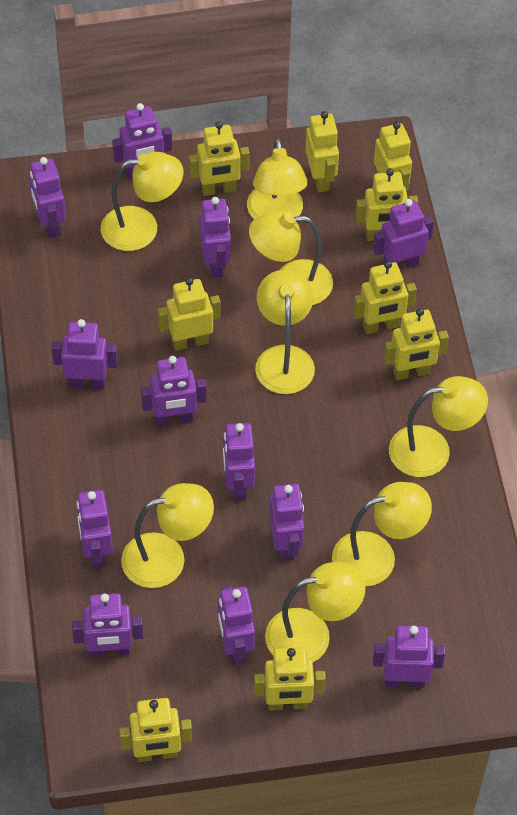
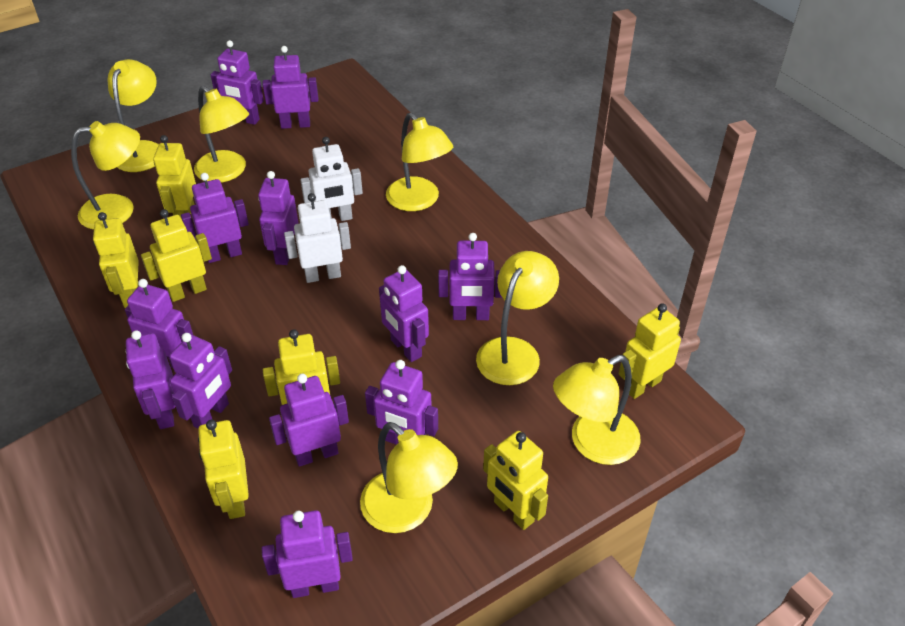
white robot: none = 0 -> [284,193,351,283] [300,137,363,221] = 2
yellow lamp: [101,152,184,251] [121,483,214,588] [247,138,308,219] [249,211,333,305] [255,270,315,394] [265,562,366,662] [332,482,432,586] [389,376,488,477] = 8 -> [71,121,140,230] [108,59,159,172] [194,86,249,183] [360,422,458,533] [386,113,453,211] [476,251,559,385] [553,355,641,465] = 7
yellow robot: [119,698,192,762] [158,277,221,351] [189,121,250,196] [254,647,326,710] [305,111,339,192] [353,261,417,334] [355,168,418,241] [374,121,412,191] [383,308,449,380] = 9 -> [93,212,139,308] [141,209,212,302] [153,135,196,219] [198,420,249,519] [263,329,340,405] [483,431,548,530] [619,303,681,399] = 7

